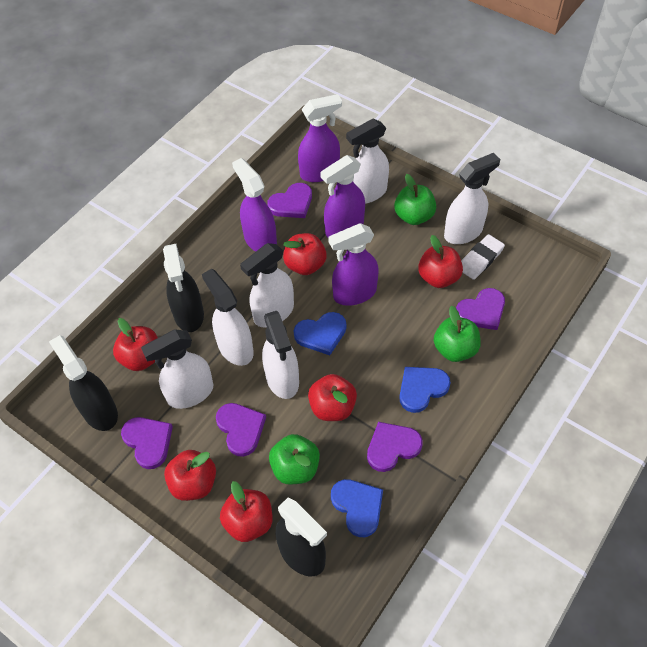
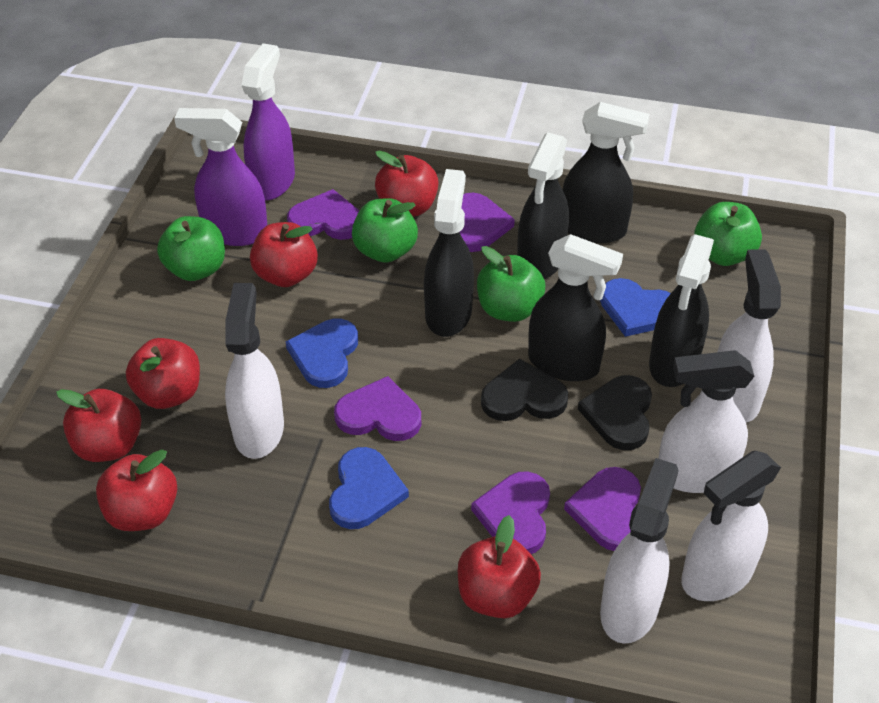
black heart: none = 0 -> [481,359,568,421] [578,375,652,450] = 2
black spray bottle: [49,335,118,431] [163,244,204,332] [276,498,327,576] = 3 -> [424,169,474,337] [517,132,569,279] [528,234,623,381] [562,102,649,243] [649,234,714,387] = 5
green apple: [269,434,320,485] [394,174,436,225] [434,306,481,362] = 3 -> [157,216,225,281] [352,198,418,263] [477,246,545,322] [694,202,762,266] = 4
purple spray bottle: [232,158,277,252] [298,94,342,182] [320,155,365,237] [328,223,379,306] = 4 -> [174,108,267,246] [241,43,295,201] = 2
white eraser: [461,234,505,280] = 1 -> none = 0
white spray bottle: [141,329,213,409] [202,269,254,366] [240,243,294,327] [262,311,299,399] [346,118,389,204] [444,153,500,244] = 6 -> [225,283,284,459] [600,458,679,644] [658,350,755,493] [681,451,781,601] [717,249,781,422] = 5

